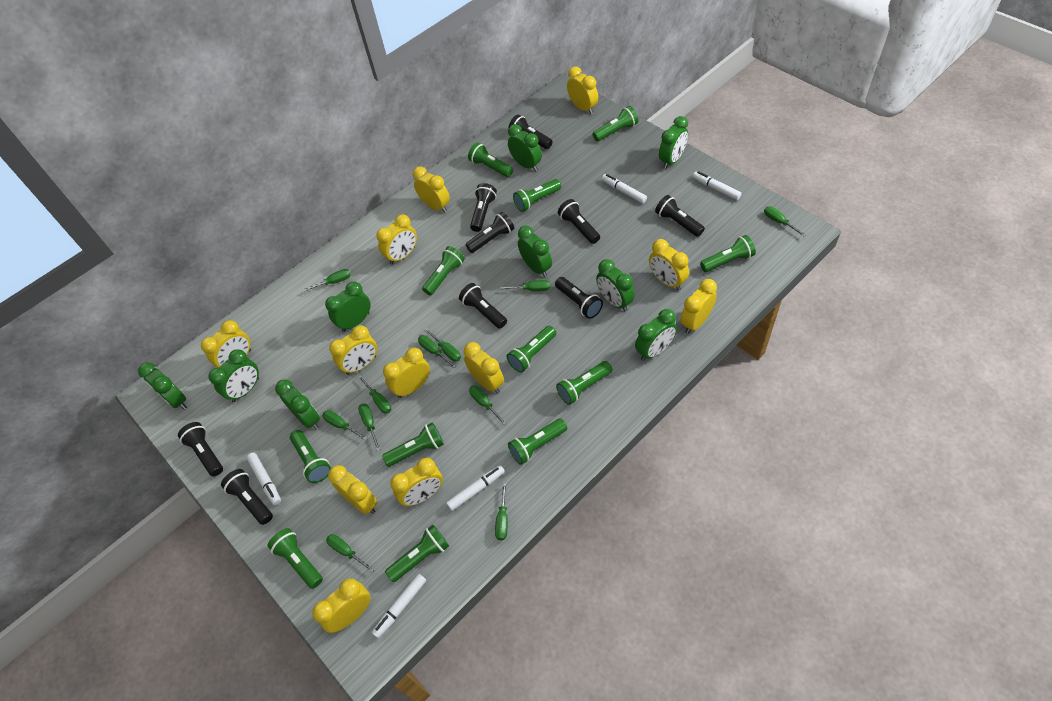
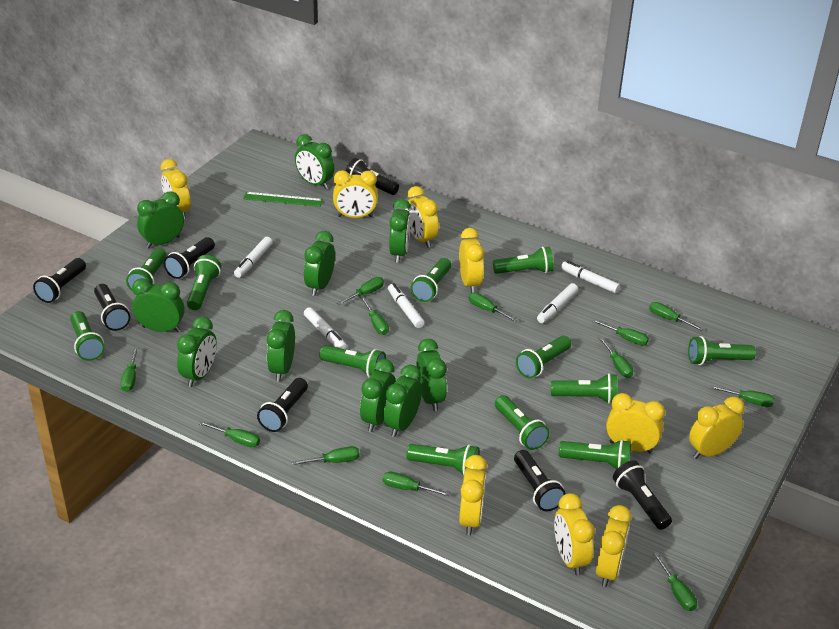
black flashlight: [178,422,223,477] [221,469,273,525] [459,283,507,329] [465,212,514,253] [470,183,497,232] [508,114,553,149] [555,277,603,319] [558,199,600,244] [655,195,705,237] = 9 -> [33,258,86,303] [94,284,130,331] [164,237,215,279] [257,378,308,432] [346,158,399,195] [514,450,566,511] [613,460,672,530] = 7
green clock: [138,362,187,410] [209,349,259,402] [275,379,320,429] [325,282,371,332] [508,124,542,171] [518,226,552,277] [596,259,635,311] [635,309,677,361] [659,116,688,169] = 9 -> [132,278,184,332] [137,191,184,248] [177,316,217,387] [267,310,295,381] [295,134,335,189] [304,231,335,296] [360,359,395,432] [383,365,422,437] [389,199,411,263] [416,339,447,411] = 10
green ruler: none = 0 -> [243,192,323,207] = 1
green screwdriver: [303,269,350,292] [322,410,367,440] [326,534,375,572] [358,375,391,414] [358,404,380,451] [418,335,456,368] [425,328,461,362] [469,385,506,425] [495,482,508,540] [500,280,550,291] [764,206,806,236] = 11 -> [120,347,139,392] [199,421,260,447] [292,446,360,465] [337,277,384,305] [361,297,389,335] [383,472,450,496] [469,292,518,322] [592,319,649,346] [598,337,633,378] [649,302,703,331] [653,552,697,611] [710,385,774,407] = 12
yellow clock: [201,320,251,368] [312,578,371,633] [328,465,377,514] [329,325,377,375] [376,214,417,265] [383,347,430,398] [390,458,443,506] [413,166,450,213] [464,342,504,393] [567,66,598,114] [649,239,689,290] [680,279,717,334] = 12 -> [161,159,191,219] [333,170,378,218] [405,186,439,248] [459,228,484,293] [459,455,487,535] [554,493,595,576] [596,505,632,587] [606,393,665,453] [689,397,744,459] = 9

